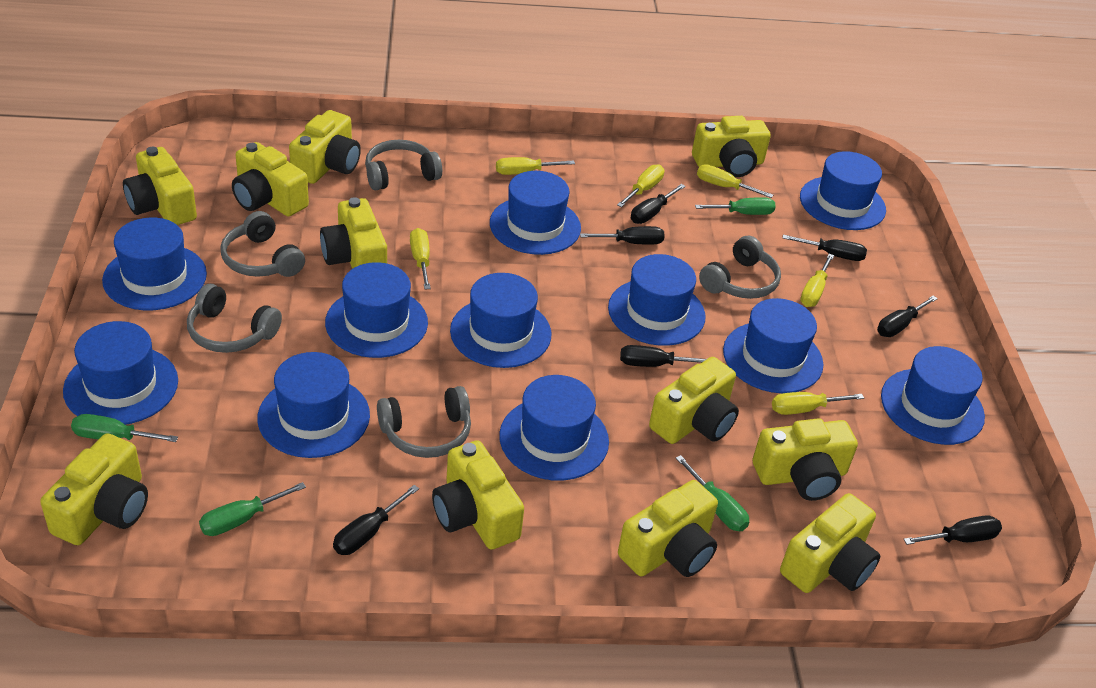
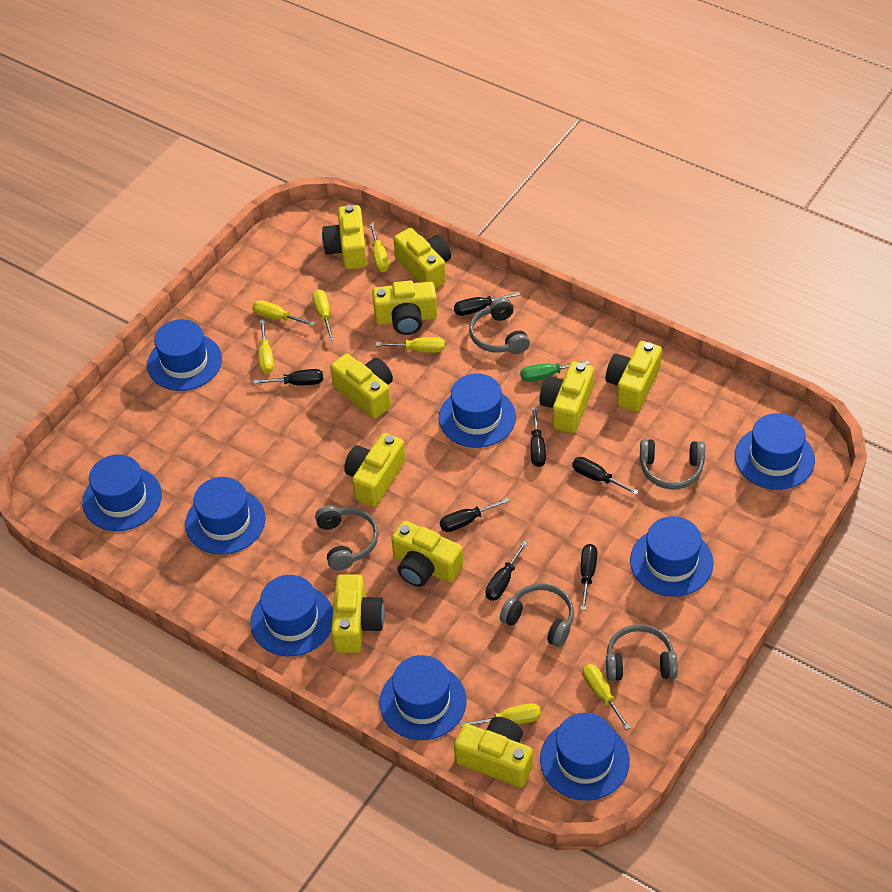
blue hat: [63,321,178,425] [102,218,207,310] [257,352,370,458] [325,262,428,358] [450,273,551,368] [490,171,581,255] [499,375,609,481] [608,254,705,346] [723,298,823,393] [800,151,886,230] [881,346,985,445] = 11 -> [82,454,162,531] [147,319,222,391] [185,477,266,555] [250,575,333,656] [380,655,466,740] [439,373,516,448] [540,713,630,801] [630,516,714,597] [735,413,815,490] = 9
green screwdriver: [71,414,178,442] [199,482,306,536] [676,455,749,531] [695,197,776,215] = 4 -> [520,360,590,382] = 1
yellow camera: [40,433,148,545] [123,147,197,225] [232,142,309,217] [289,110,361,184] [320,197,387,269] [432,440,524,550] [618,480,718,577] [649,357,739,444] [692,116,771,177] [753,418,858,501] [780,493,881,593] = 11 -> [322,205,367,270] [330,354,393,419] [331,574,385,653] [344,433,405,507] [372,281,437,335] [391,521,463,587] [394,228,451,288] [454,717,533,787] [539,362,594,433] [606,341,662,412] = 10
yellow screwdriver: [410,228,431,289] [496,157,575,175] [617,164,664,207] [697,164,773,198] [772,392,864,415] [800,254,834,307] = 6 -> [252,300,315,326] [258,320,274,374] [312,289,334,341] [369,223,389,272] [376,337,445,353] [460,703,541,728] [583,664,631,730] = 7

